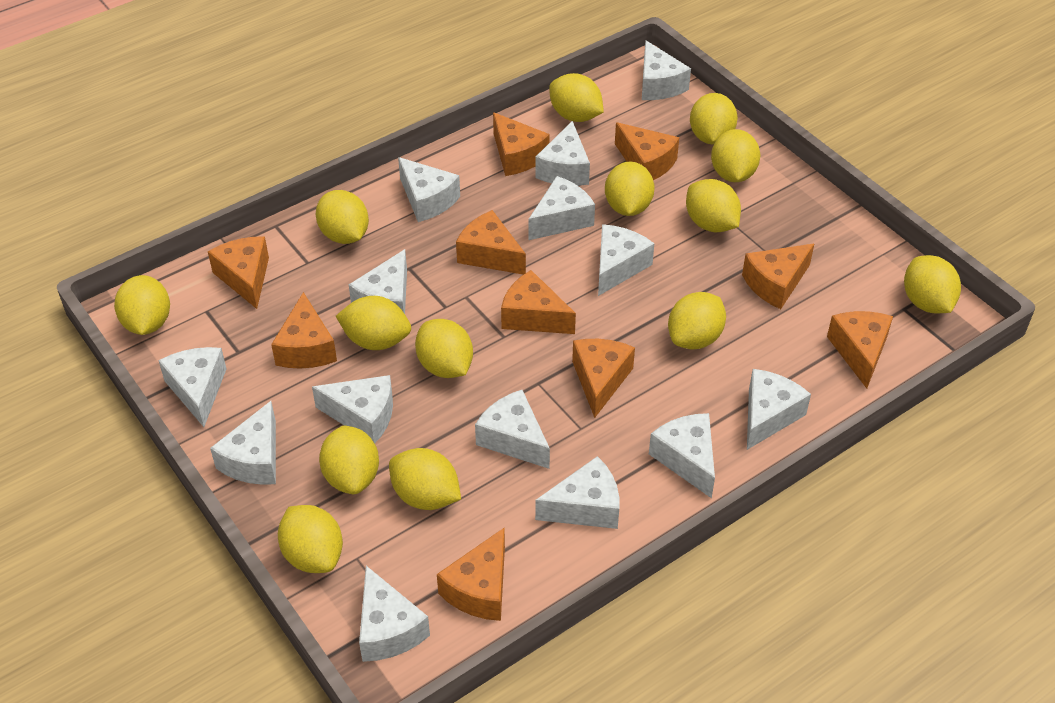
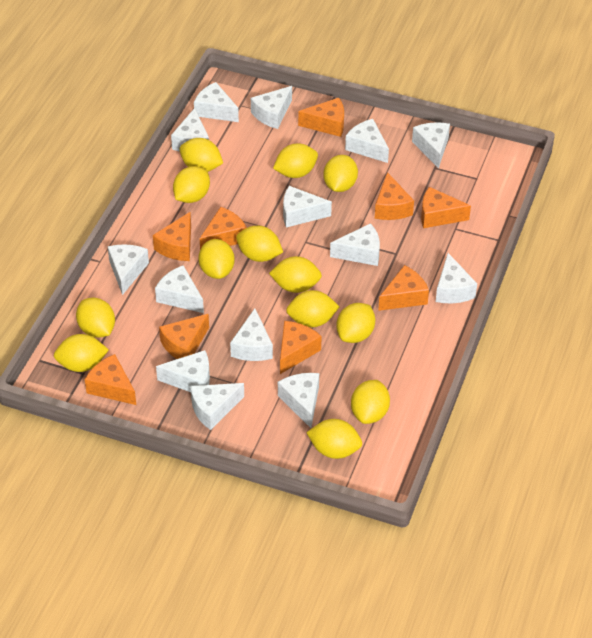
orange cheese: [208,236,269,309] [271,292,337,369] [437,528,505,621] [456,210,526,275] [493,112,550,176] [501,270,576,334] [572,339,635,418] [615,122,679,180] [742,244,814,309] [827,311,893,388] = 10 -> [85,354,136,405] [153,212,191,261] [159,314,209,359] [200,207,247,249] [280,321,322,374] [298,98,344,137] [375,172,414,220] [378,265,429,311] [421,187,471,228] = 9
yellow lemon: [114,275,170,335] [278,505,343,573] [316,190,369,244] [319,425,379,494] [336,296,411,350] [389,448,461,510] [415,319,473,378] [549,73,604,122] [605,161,655,216] [668,292,726,349] [686,179,741,232] [690,93,738,144] [711,129,760,182] [904,255,961,314] = 14 -> [54,334,109,372] [76,298,115,338] [173,166,210,203] [179,138,223,172] [198,239,235,279] [236,226,283,262] [269,256,322,293] [273,144,318,178] [286,290,340,327] [306,419,362,459] [323,155,358,192] [336,303,375,343] [351,380,390,424] = 13

